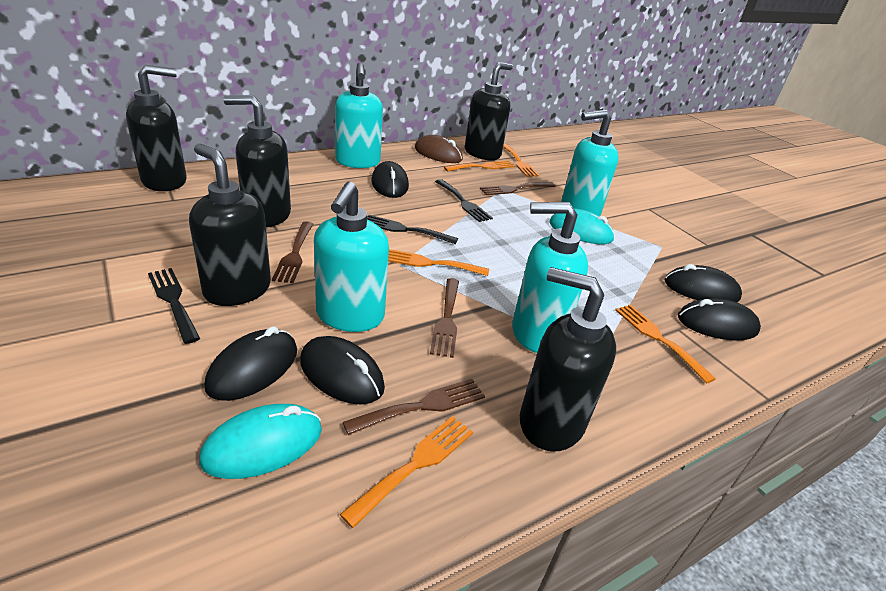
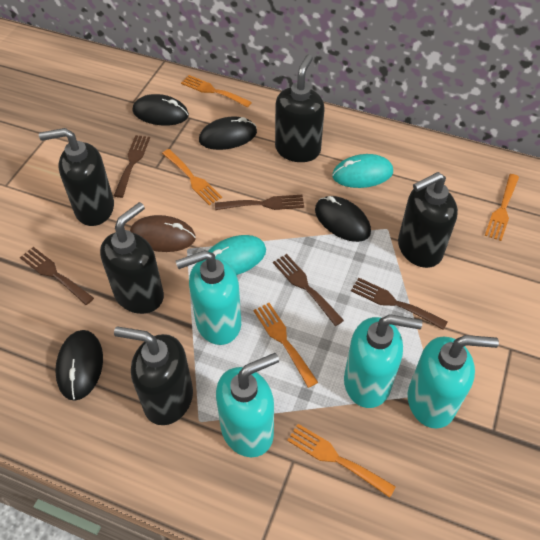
black fork: [148,268,200,344] [367,215,458,244] [435,179,493,222] = 3 -> none = 0
black mouse: [205,326,297,401] [300,336,385,405] [371,161,409,198] [664,264,742,302] [678,298,761,341] = 5 -> [55,330,103,401] [133,94,189,125] [199,116,257,150] [315,196,371,242] = 4
brown fork: [272,222,313,283] [343,379,485,435] [430,278,459,358] [480,182,555,195] = 4 -> [20,247,94,305] [114,135,150,198] [215,195,304,210] [273,254,344,326] [351,278,448,330] = 5

